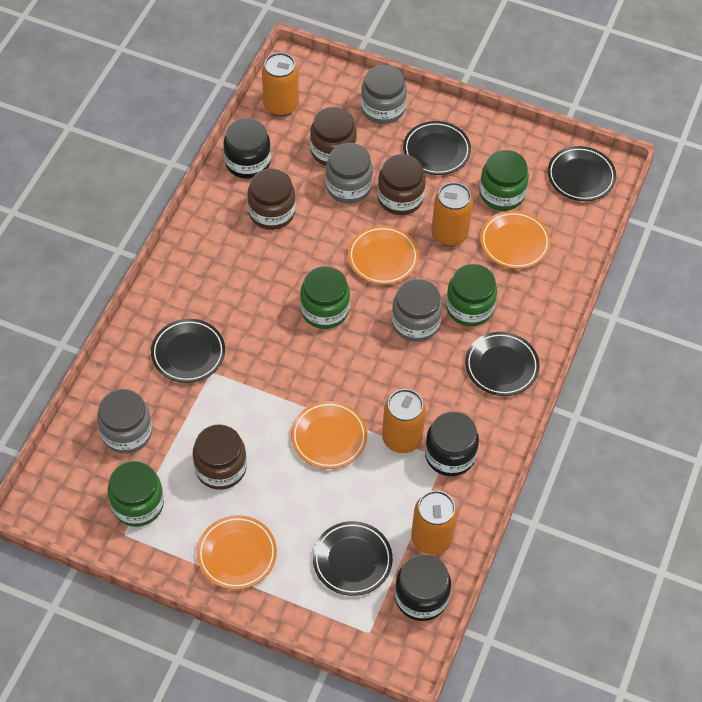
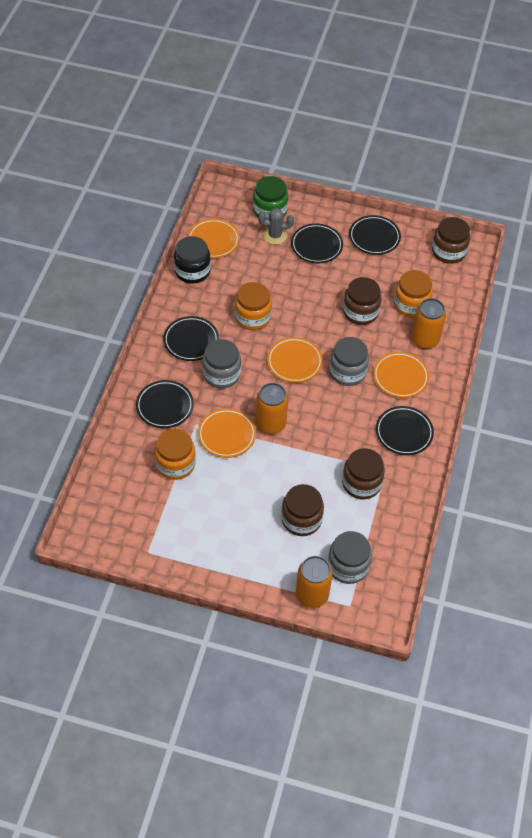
black jar: [223,118,271,179] [395,554,451,621] [425,411,479,476] = 3 -> [174,236,211,284] = 1
green jar: [108,461,164,527] [300,266,350,329] [446,264,497,327] [479,150,529,211] = 4 -> [253,176,288,218] = 1
grey cactus: none = 0 -> [258,208,294,245] = 1
grey jar: [97,389,152,454] [325,143,373,204] [361,65,407,124] [392,279,443,342] = 4 -> [202,339,241,389] [328,531,372,584] [329,337,369,386] = 3
orange can: [262,52,299,117] [382,389,426,453] [411,490,458,555] [431,182,473,247] = 4 -> [256,383,288,434] [296,556,333,608] [411,298,446,349] = 3
orange jar: none = 0 -> [154,429,196,480] [234,282,272,330] [394,270,433,318] = 3

